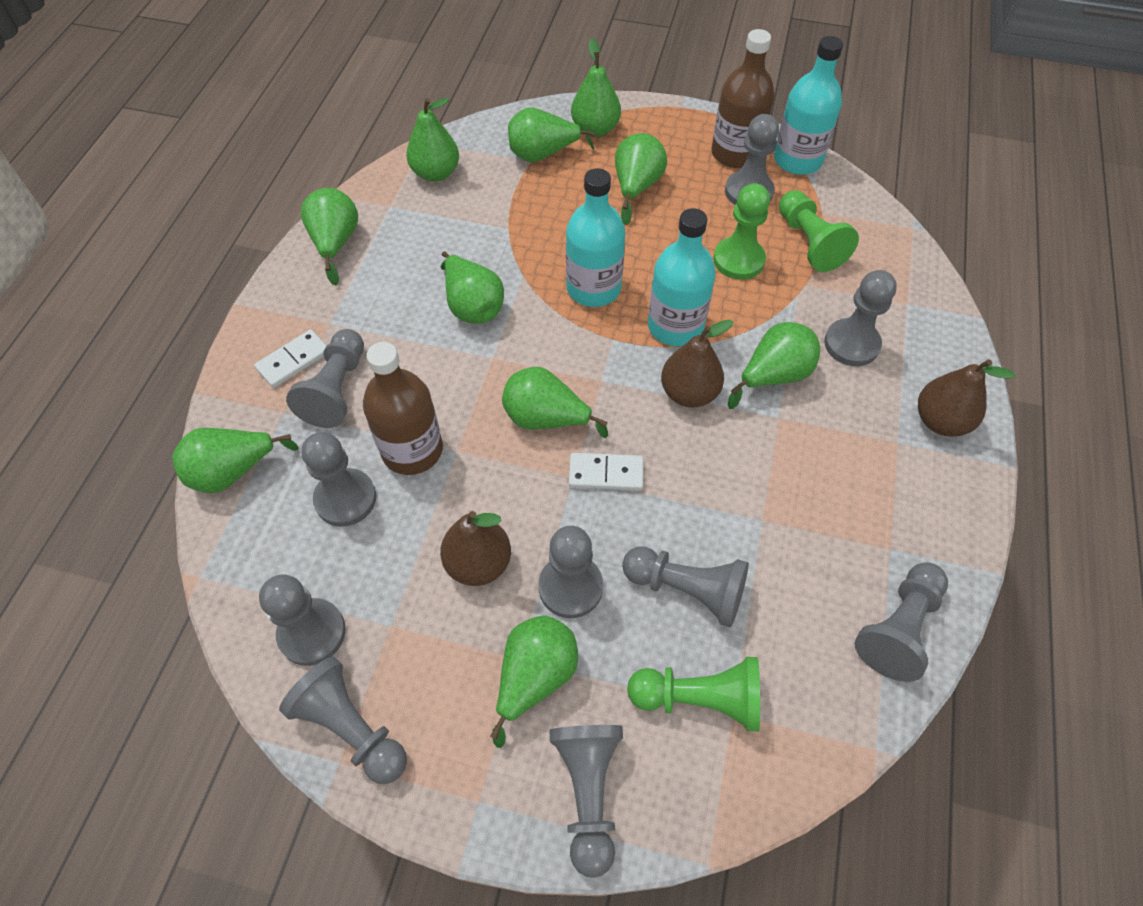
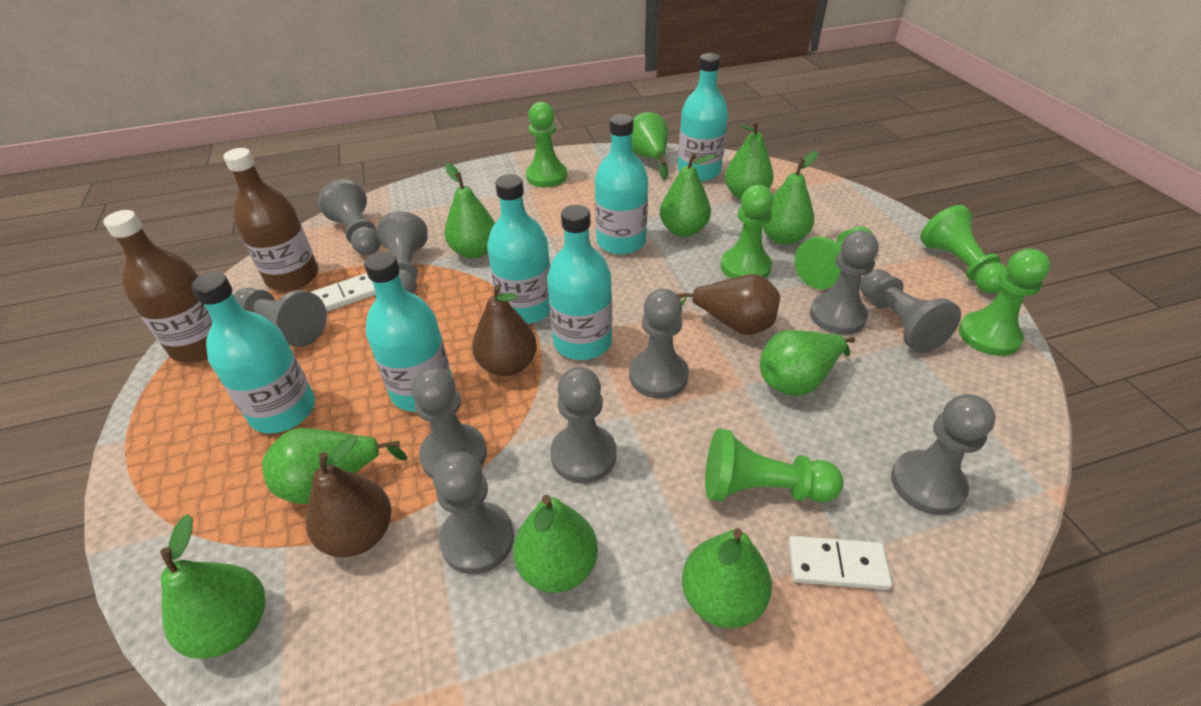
green pawn: [627,657,760,731] [713,183,770,280] [779,190,859,272] = 3 -> [526,102,567,188] [705,428,844,503] [721,185,774,279] [794,227,873,289] [920,205,1006,294] [959,249,1050,356] = 6
turquoise bottle: [566,168,625,307] [648,208,716,346] [774,36,843,175] = 3 -> [191,272,315,434] [364,251,452,412] [487,174,550,324] [547,205,612,360] [595,114,648,255] [678,53,728,181] = 6

